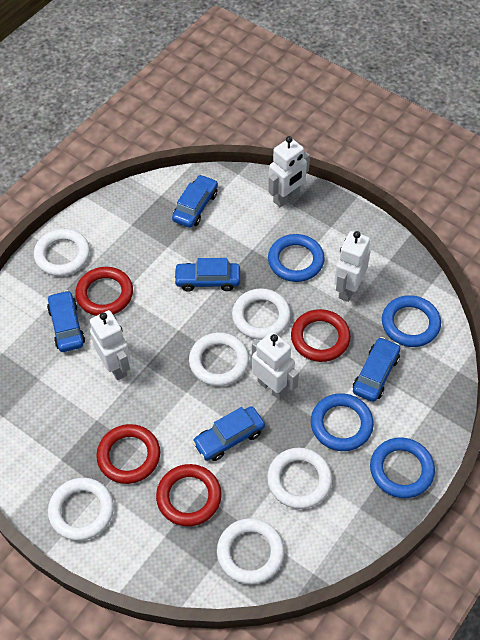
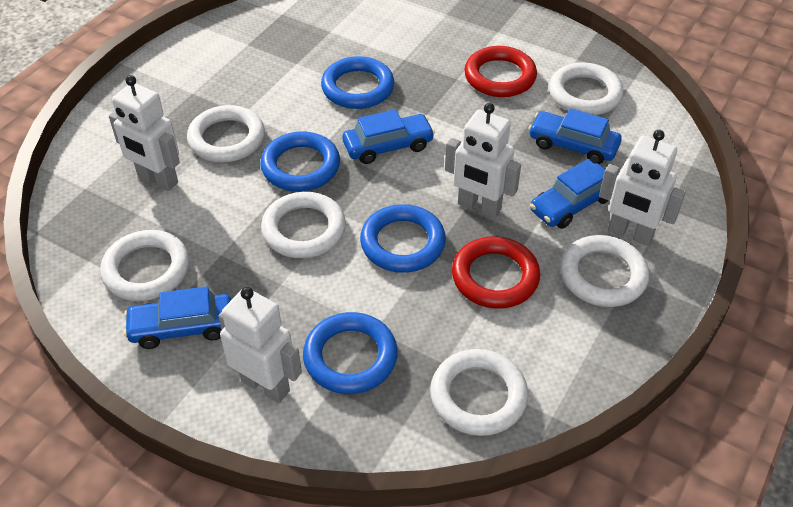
blue car: [47,290,85,352] [172,174,218,228] [174,258,240,292] [192,406,265,461] [353,337,400,402] = 5 -> [124,286,231,349] [343,109,435,164] [528,108,622,164] [530,159,609,229] = 4
red ring: [75,267,133,316] [96,424,160,484] [156,464,222,526] [291,309,351,362] = 4 -> [452,236,540,309] [464,46,537,97] = 2

